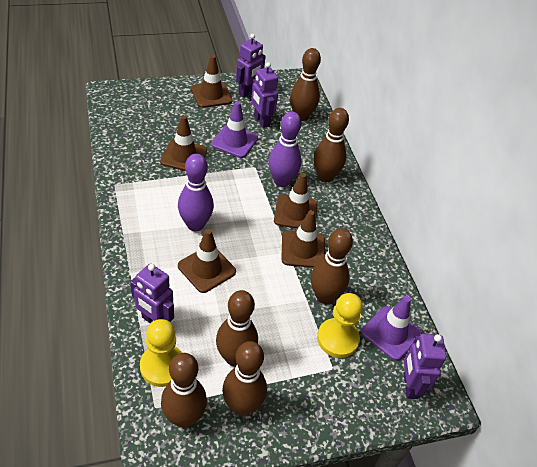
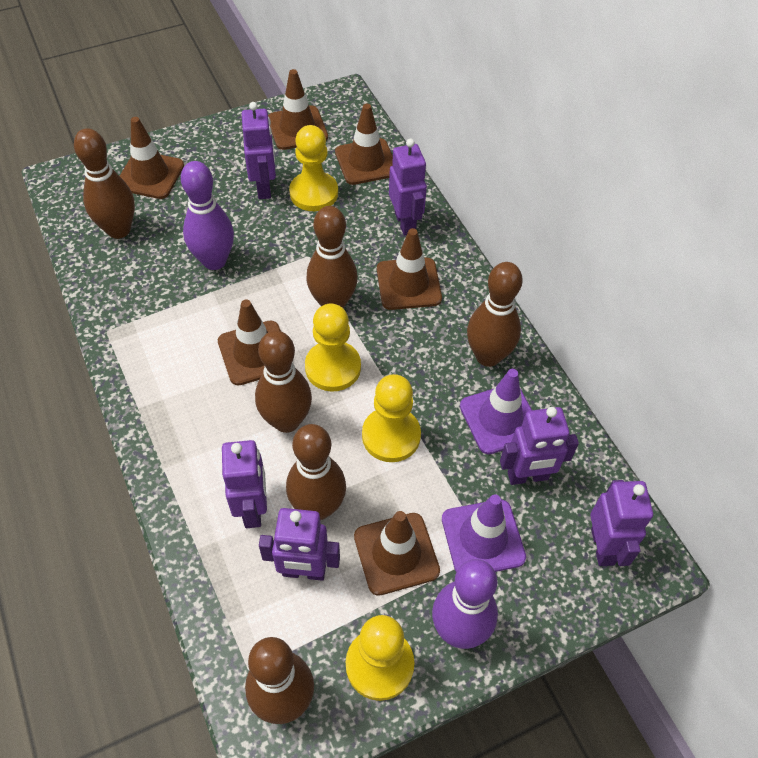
brown traffic cone: [160,115,207,171] [178,229,236,293] [191,55,232,108] [274,173,318,229] [281,210,325,268] = 5 -> [120,117,184,199] [218,300,281,385] [268,69,328,150] [335,104,393,185] [354,511,440,596] [377,228,442,310] = 6
purple robot: [130,263,174,323] [236,34,266,97] [251,62,278,128] [404,334,446,399] = 4 -> [222,440,267,528] [242,102,276,199] [259,508,340,581] [389,139,427,236] [500,407,579,485] [590,480,653,566] = 6
yellow pawn: [140,319,182,387] [317,293,363,358] = 2 -> [289,125,338,211] [305,304,361,391] [346,615,414,701] [362,374,421,462] = 4

